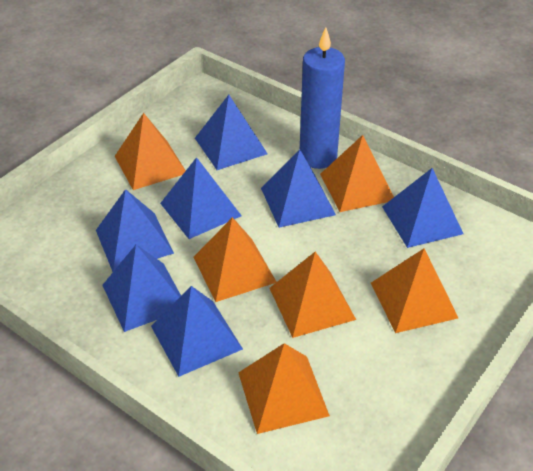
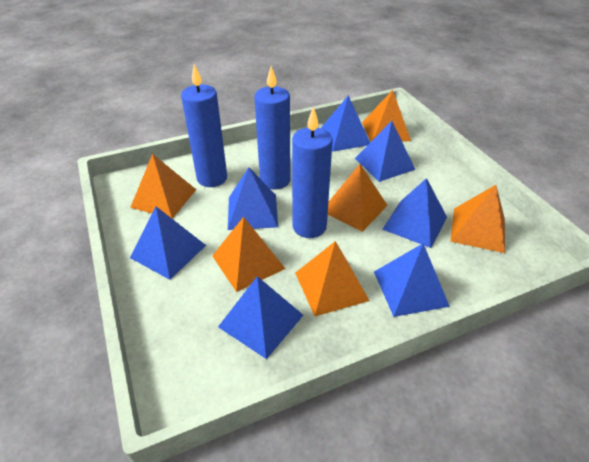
blue candle: [300,27,345,169] = 1 -> [181,64,227,187] [254,66,291,190] [292,107,333,238] = 3

